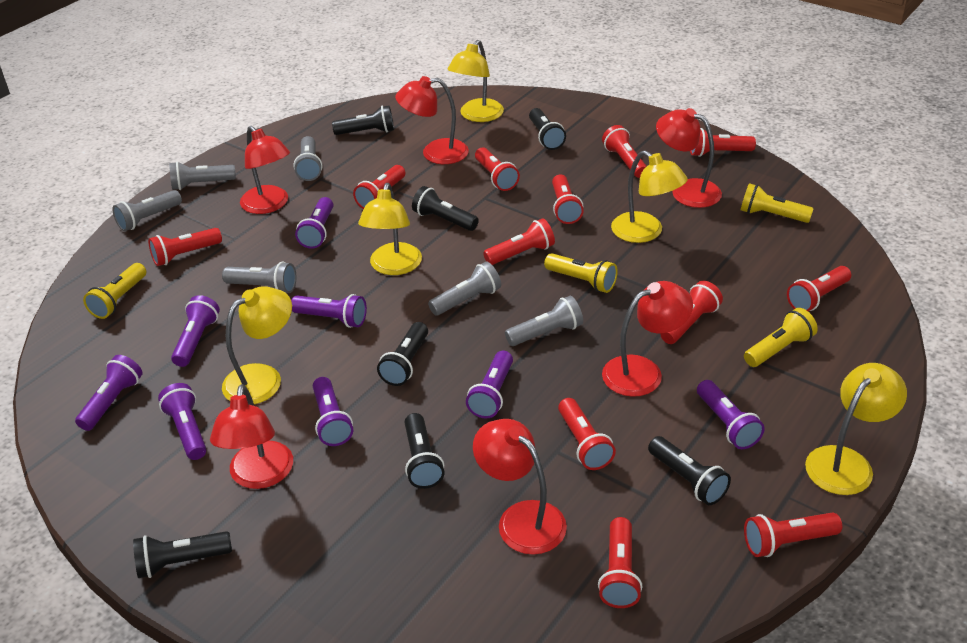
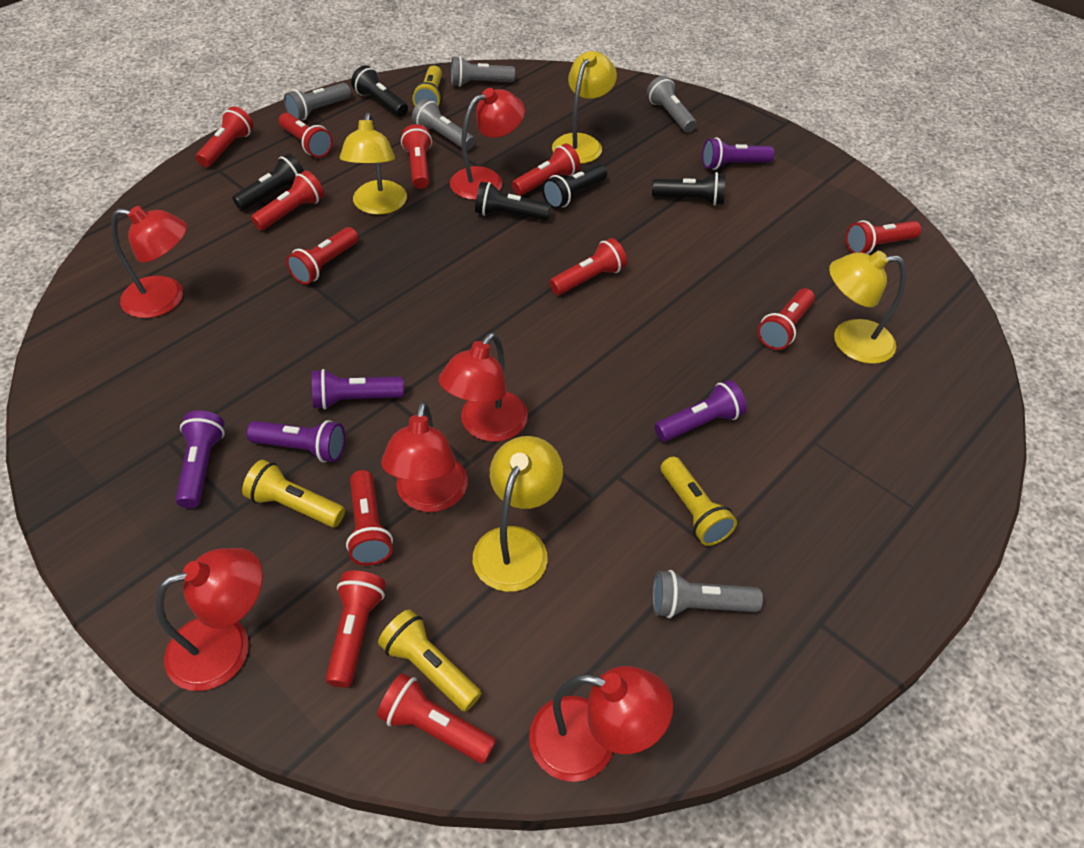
black flashlight: [133,531,232,578] [332,105,394,135] [377,322,428,386] [405,413,444,489] [412,186,479,231] [529,108,566,150] [648,436,731,505] = 7 -> [232,154,304,211] [351,65,408,117] [475,182,551,220] [542,164,607,209] [652,172,726,206] = 5
grey flashlight: [112,190,182,231] [169,161,236,190] [222,262,296,293] [293,136,322,181] [428,262,501,316] [505,296,583,346] = 6 -> [284,83,351,120] [412,99,475,151] [451,56,515,87] [647,76,697,132] [652,570,763,618] = 5
purple flashlight: [75,355,142,431] [158,383,207,460] [171,295,220,367] [291,294,367,328] [295,197,333,249] [313,377,353,446] [466,351,513,418] [697,380,765,449] = 8 -> [175,410,225,508] [246,420,345,462] [312,369,404,410] [655,380,747,442] [702,137,774,170] = 5
yellow lamp: [222,287,292,404] [358,183,422,275] [447,40,504,122] [611,150,688,243] [805,363,907,495] = 5 -> [340,113,407,215] [473,436,563,592] [552,51,617,164] [829,251,906,364] = 4

